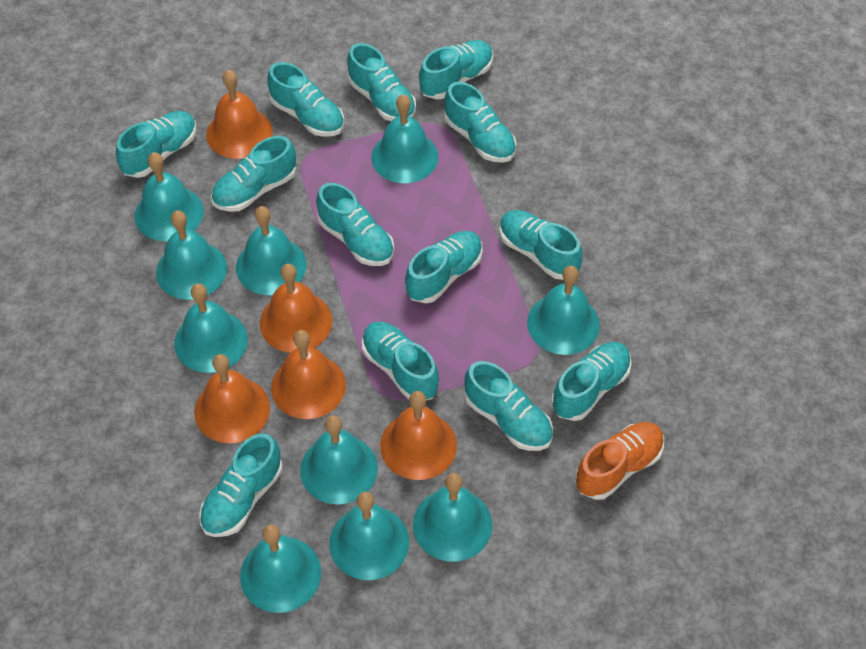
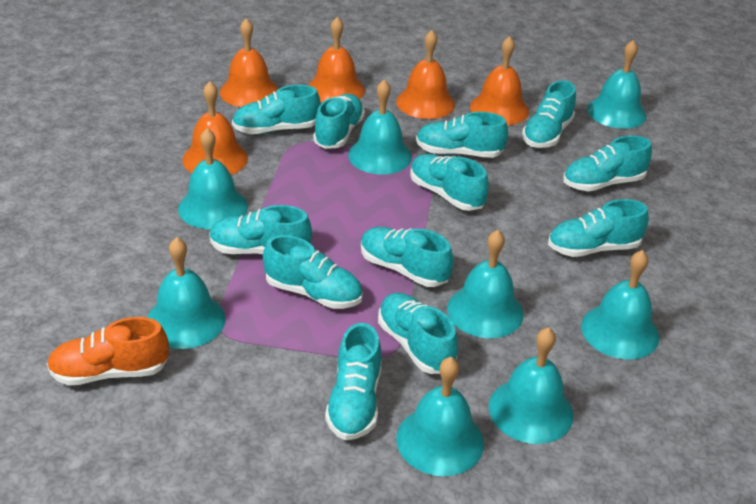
turquoise bell: [135,152,204,241] [156,210,227,300] [174,284,248,373] [236,206,307,295] [240,524,321,613] [300,415,378,505] [329,492,409,580] [371,94,438,183] [413,473,492,562] [527,266,600,355] = 10 -> [147,237,226,349] [178,128,248,229] [348,80,412,175] [396,357,484,476] [447,230,524,338] [489,327,573,444] [581,250,659,359] [587,40,647,129] = 8
turquoise shoe: [116,111,197,178] [199,433,282,537] [211,136,296,212] [267,62,344,137] [316,183,394,266] [347,43,416,121] [362,322,439,400] [405,231,483,303] [419,40,493,99] [444,82,516,163] [464,361,553,451] [499,210,582,280] [552,342,632,421] = 13 -> [209,205,312,254] [232,85,320,134] [263,235,363,309] [313,94,365,149] [325,323,382,440] [361,227,453,287] [378,293,458,374] [410,154,489,211] [416,112,508,158] [522,80,576,148] [548,199,649,257] [563,135,652,191] = 12

